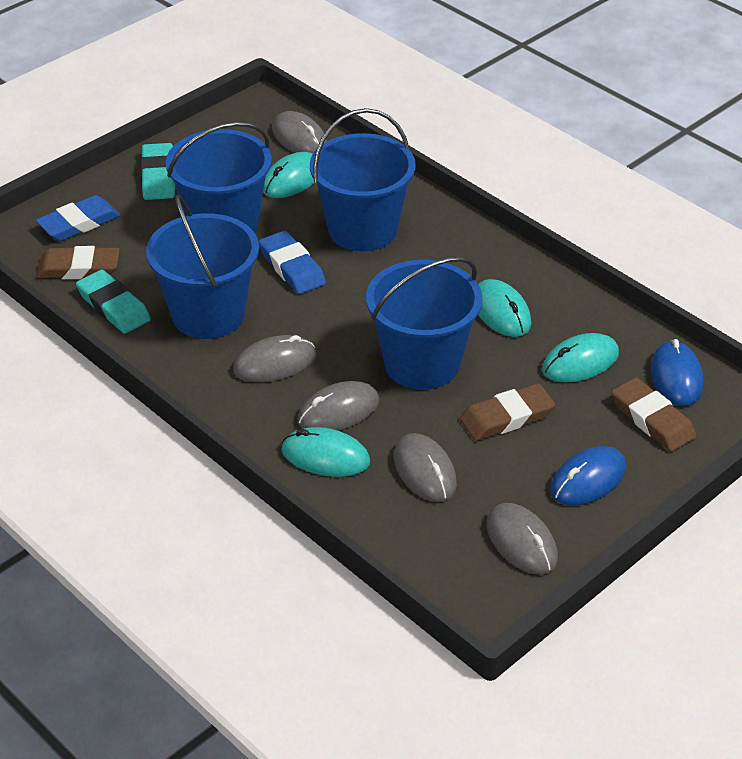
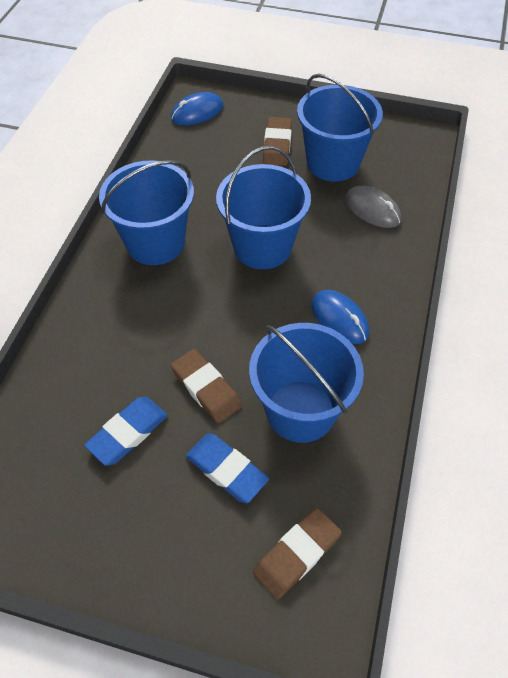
grey mouse: [233,335,316,382] [272,111,327,153] [297,381,380,431] [394,433,457,502] [486,503,558,574] = 5 -> [345,186,401,228] = 1
turquoise eraser: [76,270,151,334] [141,143,175,200] = 2 -> none = 0
turquoise mouse: [263,152,314,198] [282,427,370,477] [478,279,531,337] [542,333,619,383] = 4 -> none = 0

